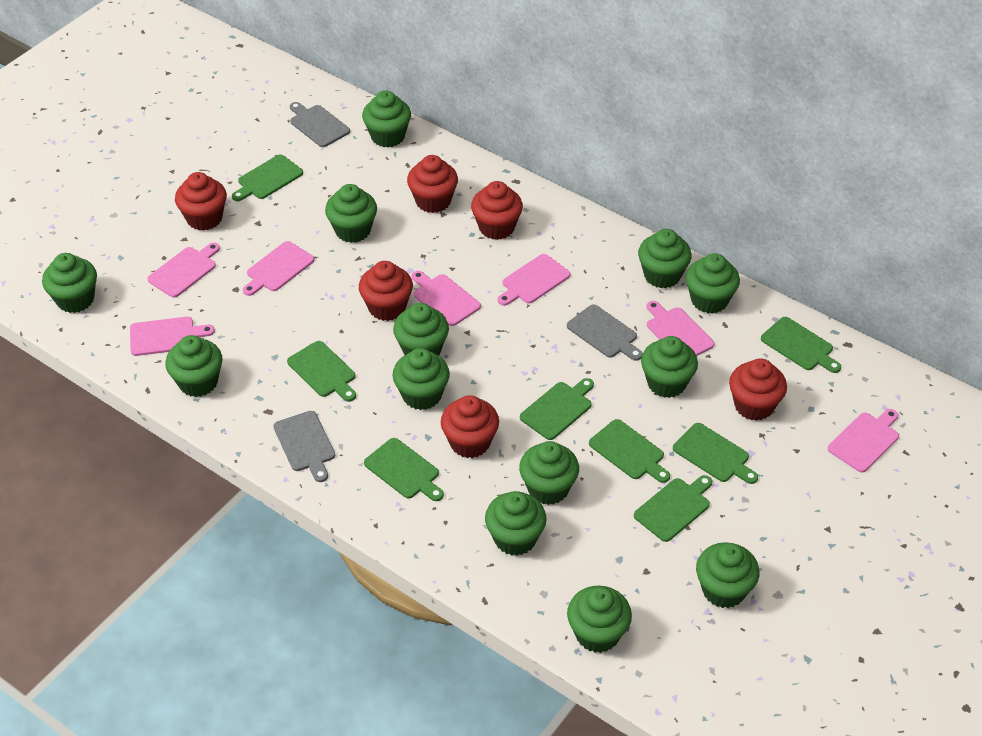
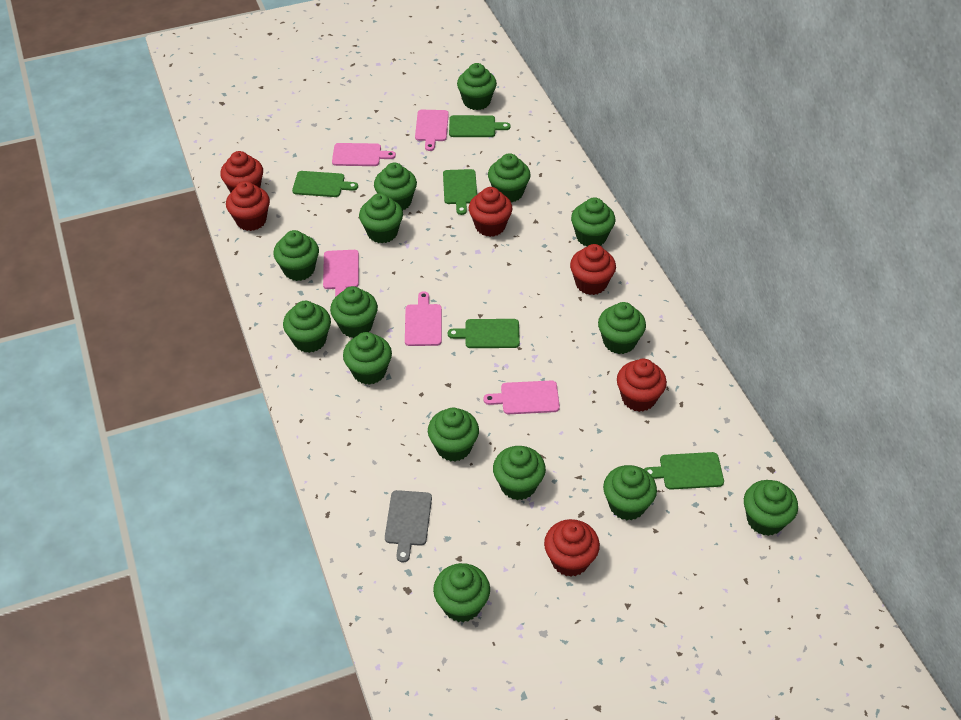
green cupcake: [42,253,97,313] [165,335,223,397] [325,184,377,243] [362,91,411,147] [392,348,450,410] [393,303,449,355] [485,491,547,556] [519,441,579,505] [567,586,632,653] [638,229,692,288] [641,336,698,398] [686,253,740,314] [696,542,760,608] = 13 -> [273,230,319,281] [283,301,331,353] [330,286,378,338] [343,332,392,385] [359,193,403,243] [374,162,417,210] [428,408,479,461] [433,563,490,622] [457,63,497,110] [488,153,531,202] [493,446,546,500] [571,197,616,247] [598,302,646,354] [603,465,657,520] [744,480,798,536] = 15
green cutting board: [232,154,303,201] [287,341,356,402] [364,438,444,501] [520,378,594,440] [589,419,670,483] [634,475,712,542] [673,423,758,484] [761,317,841,373] = 8 -> [292,171,358,197] [443,169,477,215] [448,319,520,348] [449,115,510,137] [644,452,724,490] = 5
grey cutting board: [273,411,335,482] [290,102,350,147] [567,304,643,361] = 3 -> [385,490,432,563] = 1
pink cutting board: [130,317,215,356] [147,243,220,298] [243,241,314,296] [412,271,481,326] [498,254,570,306] [647,301,714,356] [828,409,899,473] = 7 -> [323,250,359,297] [332,143,396,166] [405,291,442,346] [415,110,449,151] [483,381,560,414] = 5

